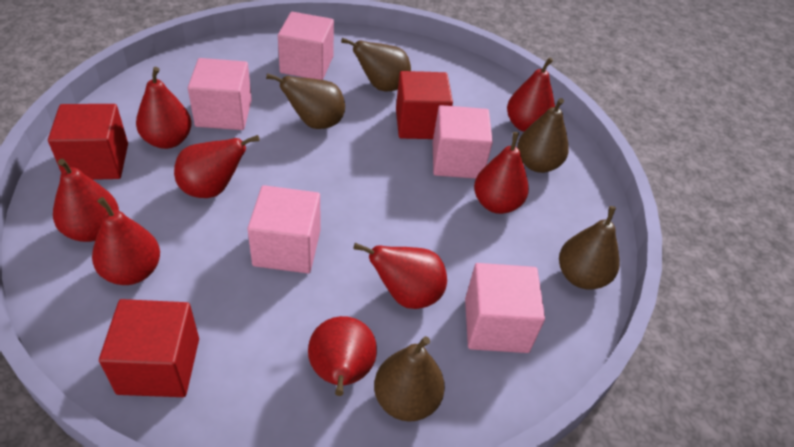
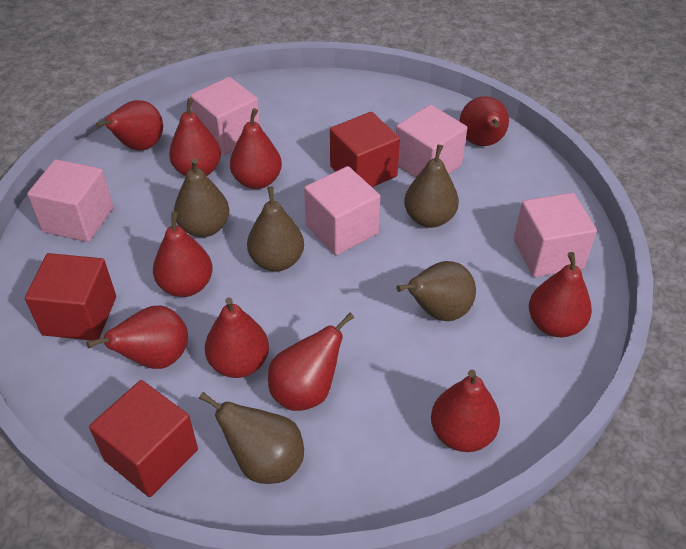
red pear: [53,159,119,242] [92,197,160,285] [136,67,192,149] [174,135,260,198] [308,316,377,396] [353,243,447,309] [474,132,529,214] [507,57,555,132] = 8 -> [86,306,188,369] [96,100,163,150] [153,211,213,297] [169,98,221,176] [205,297,269,378] [230,108,282,189] [268,313,354,411] [431,370,500,452] [459,96,509,146] [529,252,592,337] = 10

